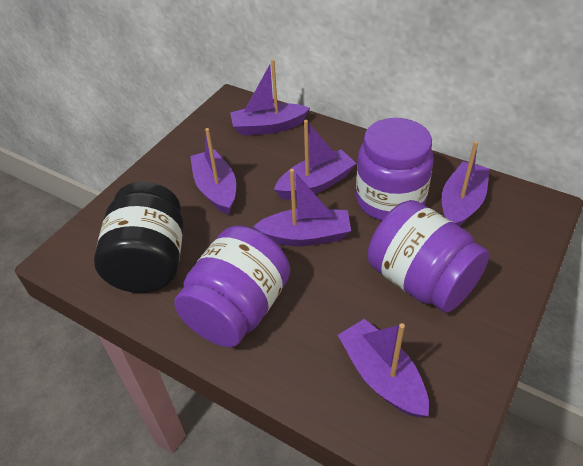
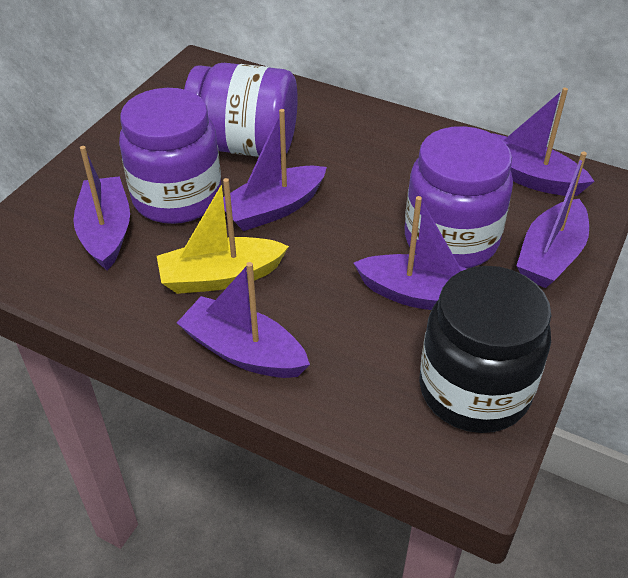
yellow boat: none = 0 -> [157,178,289,294] = 1

